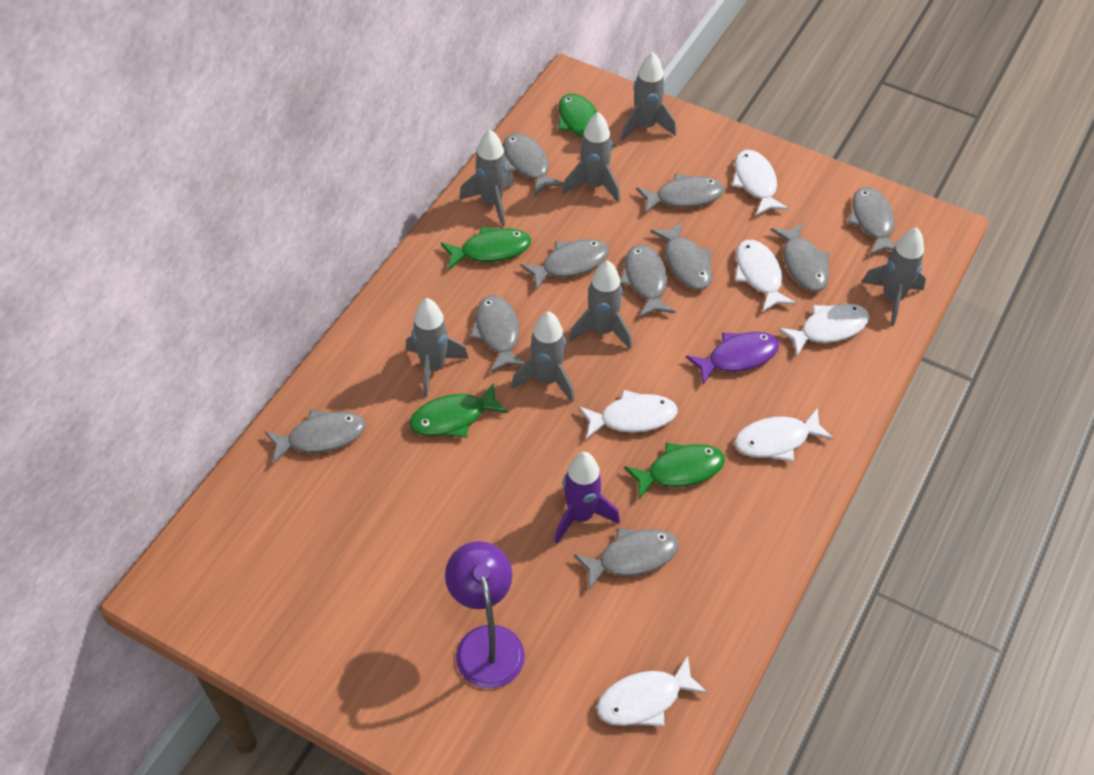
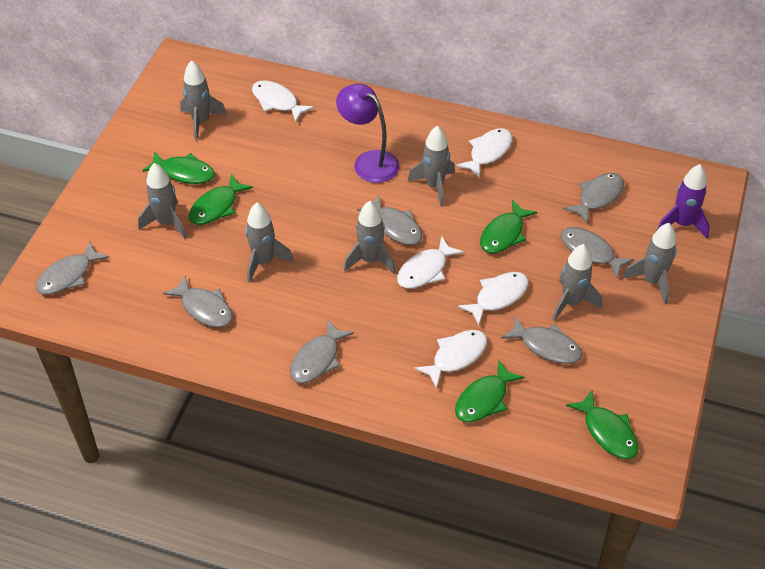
green fish: [409,383,508,438] [441,226,531,270] [558,94,615,146] [624,443,725,499] = 4 -> [142,151,215,184] [189,174,253,225] [455,360,524,422] [480,200,537,254] [566,390,639,459] = 5
grey fish: [265,410,366,464] [470,295,525,372] [503,133,564,196] [520,239,609,291] [574,528,679,590] [620,244,675,318] [636,173,724,214] [651,221,712,290] [770,222,830,291] [848,187,896,255] = 10 -> [36,241,109,295] [163,276,233,328] [290,319,354,383] [357,194,422,245] [501,316,583,364] [561,227,634,278] [564,173,624,223] = 7
purple fish: [686,332,779,385] = 1 -> none = 0
white fish: [579,390,678,439] [597,656,708,727] [732,150,789,216] [734,408,834,462] [735,240,796,312] [778,304,870,356] = 6 -> [252,80,314,122] [397,236,464,289] [414,330,487,389] [456,128,512,179] [458,272,528,326] = 5

